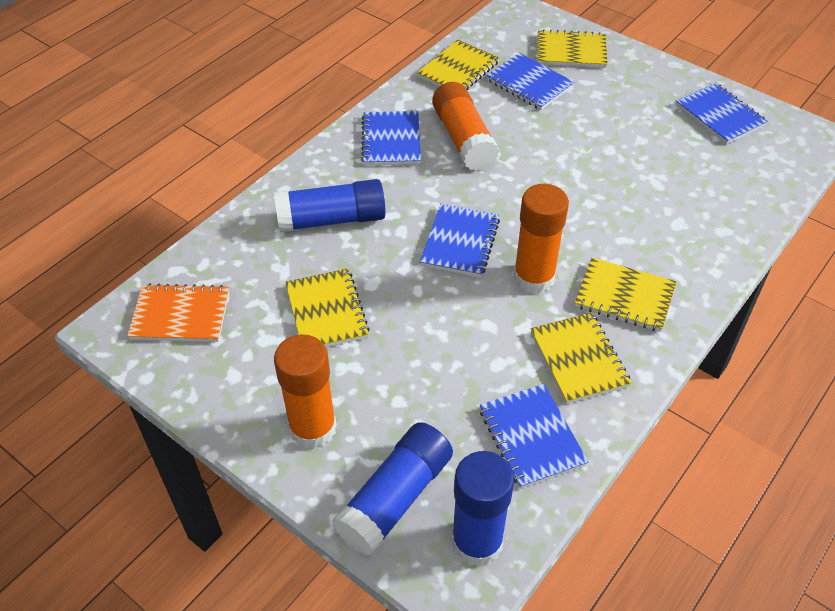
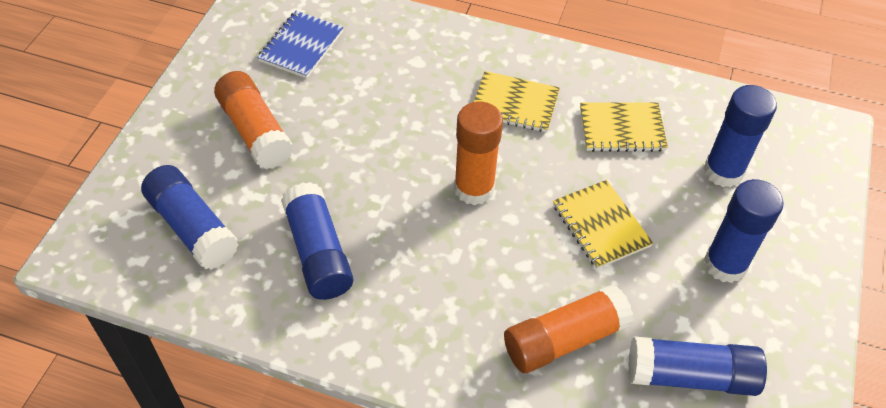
blue glue stick: [274,179,386,232] [332,422,453,556] [452,451,514,567] = 3 -> [141,165,239,270] [281,182,353,300] [628,337,767,396] [703,85,777,187] [704,179,784,283] = 5
blue notebook: [361,111,421,166] [420,204,500,277] [480,384,588,489] [486,53,575,110] [675,82,768,144] = 5 -> [257,11,344,79] = 1
orange notebook: [127,283,229,342] = 1 -> none = 0
yellow notebook: [285,268,370,347] [417,40,499,90] [531,313,631,404] [537,29,608,68] [575,258,676,332] = 5 -> [474,71,560,132] [553,180,653,269] [580,102,668,152] = 3

